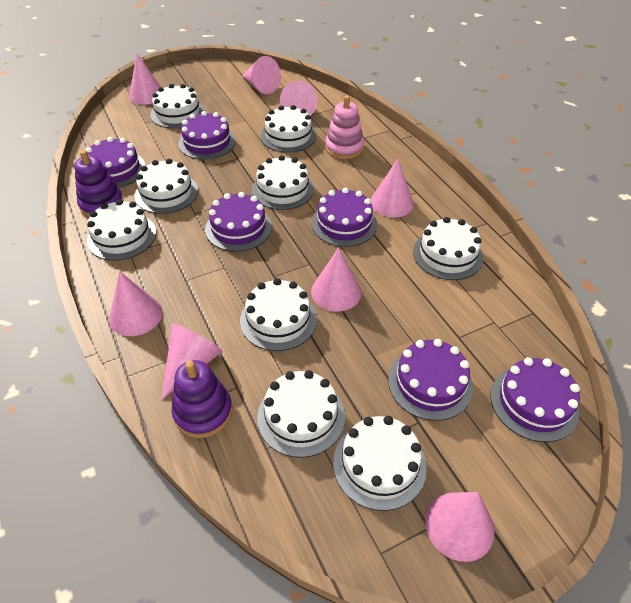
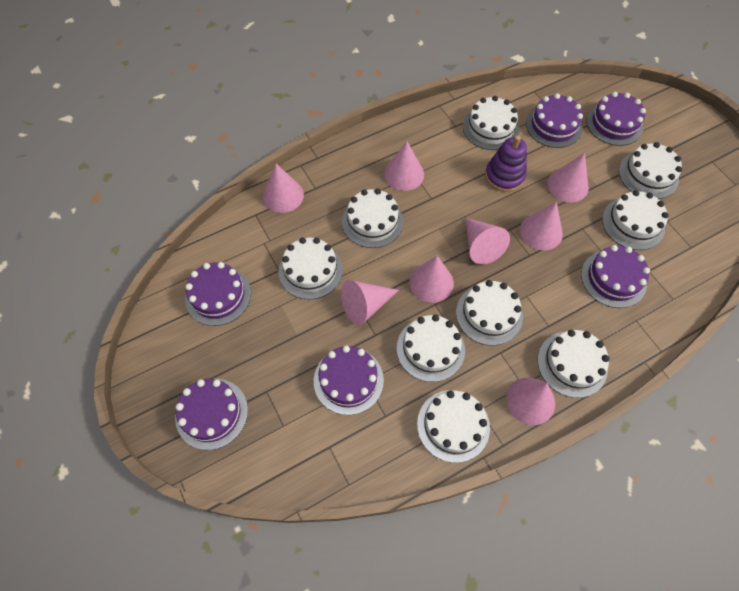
pink stacking toy: [325,95,364,159] = 1 -> none = 0
purple stacking toy: [74,150,124,217] [171,360,232,438] = 2 -> [485,135,527,192] = 1

